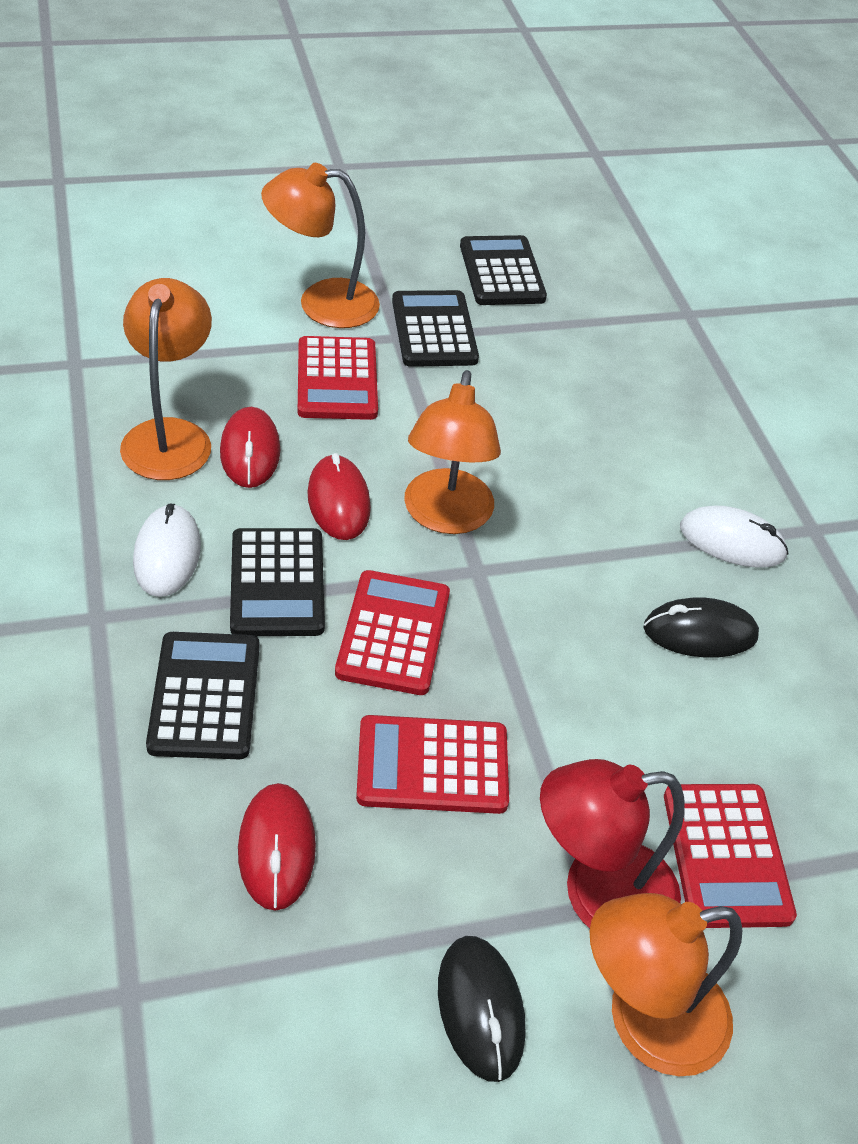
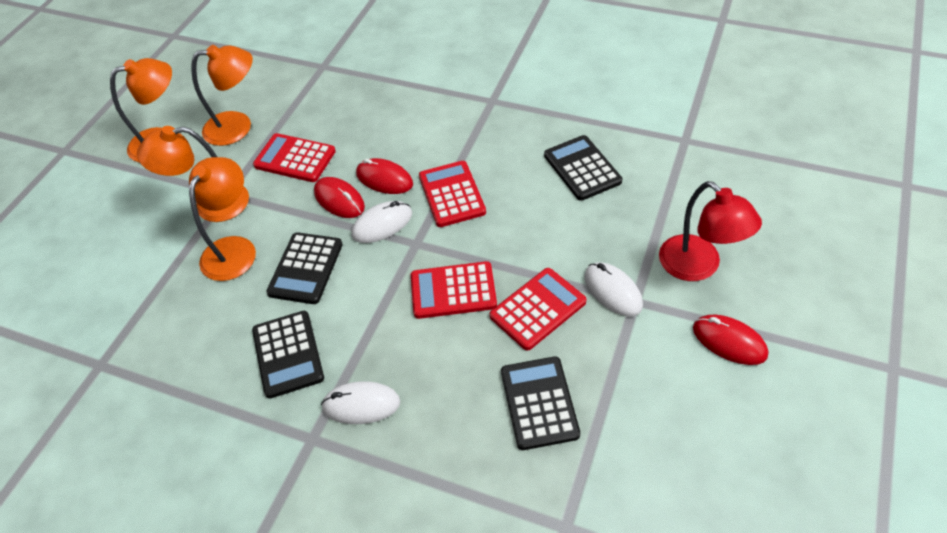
black mouse: [438,936,525,1082] [643,597,759,658] = 2 -> none = 0
white mouse: [133,503,201,597] [680,506,789,568] = 2 -> [321,381,400,424] [351,201,412,243] [584,262,643,316] = 3

